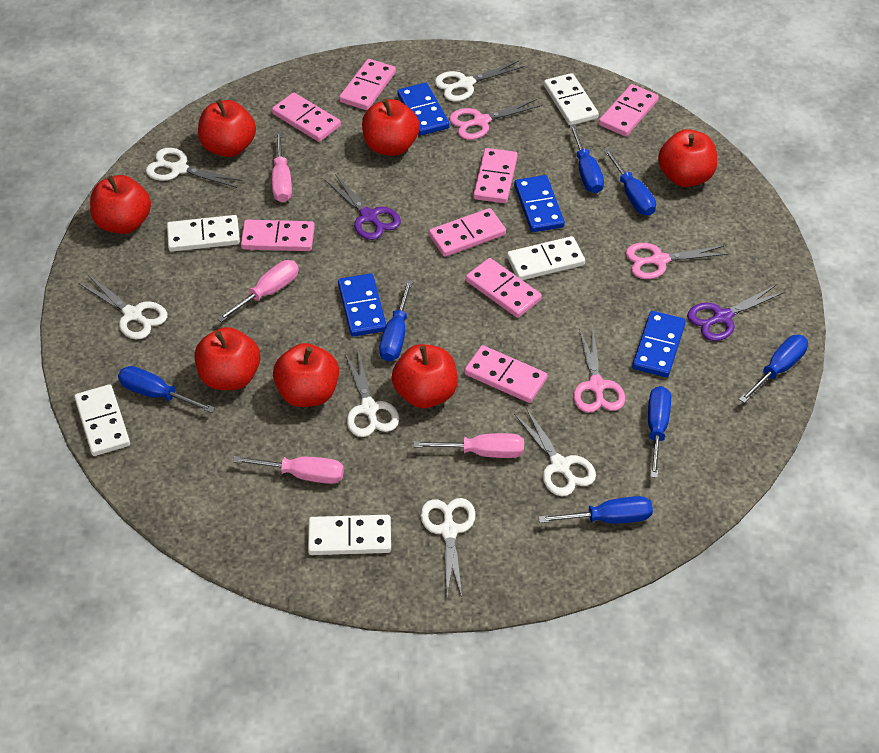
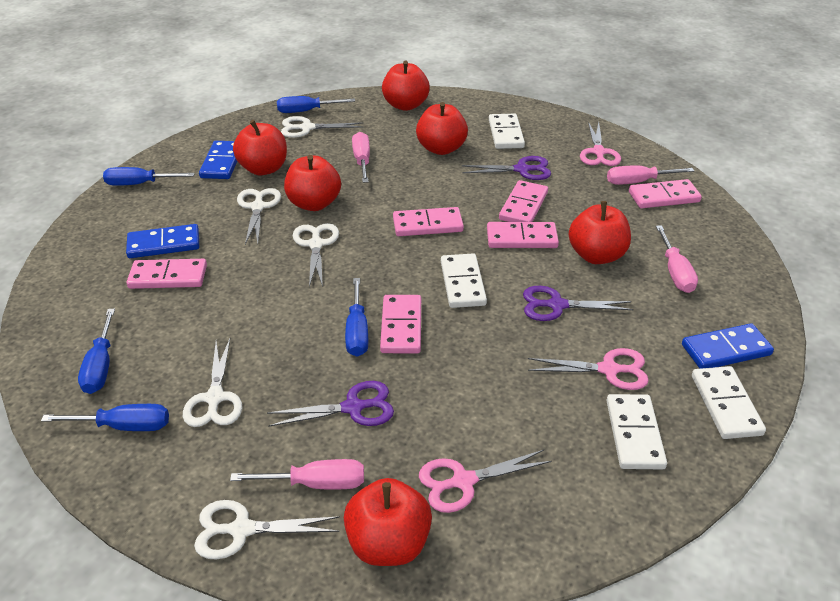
blue domino: [338,273,386,337] [397,83,450,135] [514,175,565,232] [632,311,686,377] = 4 -> [126,224,199,258] [199,141,237,179] [682,323,774,369] = 3
blue screwdriver: [118,366,215,413] [379,280,413,362] [538,496,653,524] [569,124,604,193] [603,148,656,216] [648,386,671,478] [739,335,808,403] = 7 -> [41,404,169,431] [78,308,115,394] [103,167,195,186] [277,96,355,113] [345,278,368,357] = 5
pink domino: [241,220,315,251] [272,93,341,142] [339,59,396,110] [429,208,506,257] [464,345,548,403] [466,258,542,318] [473,148,518,203] [599,84,659,137] = 8 -> [127,259,207,289] [380,295,421,354] [393,207,464,236] [487,222,559,248] [499,180,548,222] [629,179,702,208] = 6
purple scissors: [325,174,401,240] [687,285,785,341] = 2 -> [267,381,394,427] [461,156,551,180] [523,286,634,321] = 3
red apple: [90,175,151,234] [194,327,260,390] [198,99,256,157] [273,343,339,407] [362,99,420,156] [392,344,458,408] [658,129,717,187] = 7 -> [233,120,287,175] [284,155,341,211] [344,478,432,566] [382,60,430,111] [416,102,468,155] [569,201,631,264] = 6
white domino: [74,384,130,456] [167,215,240,252] [308,515,391,555] [507,236,585,280] [544,73,599,125] = 5 -> [441,253,487,308] [489,114,525,149] [606,394,667,469] [692,366,766,439] = 4
white scissors: [79,275,167,339] [146,148,242,188] [345,350,399,437] [420,498,476,597] [435,61,525,101] [514,408,596,496] = 6 -> [183,339,242,427] [194,500,340,560] [237,188,281,244] [281,116,364,138] [293,223,339,287] = 5

